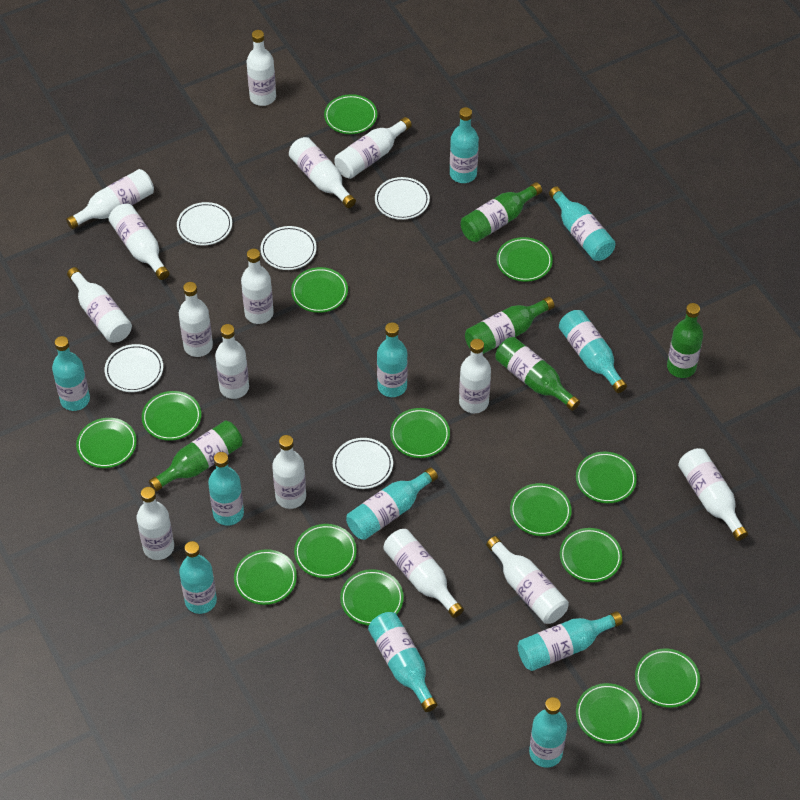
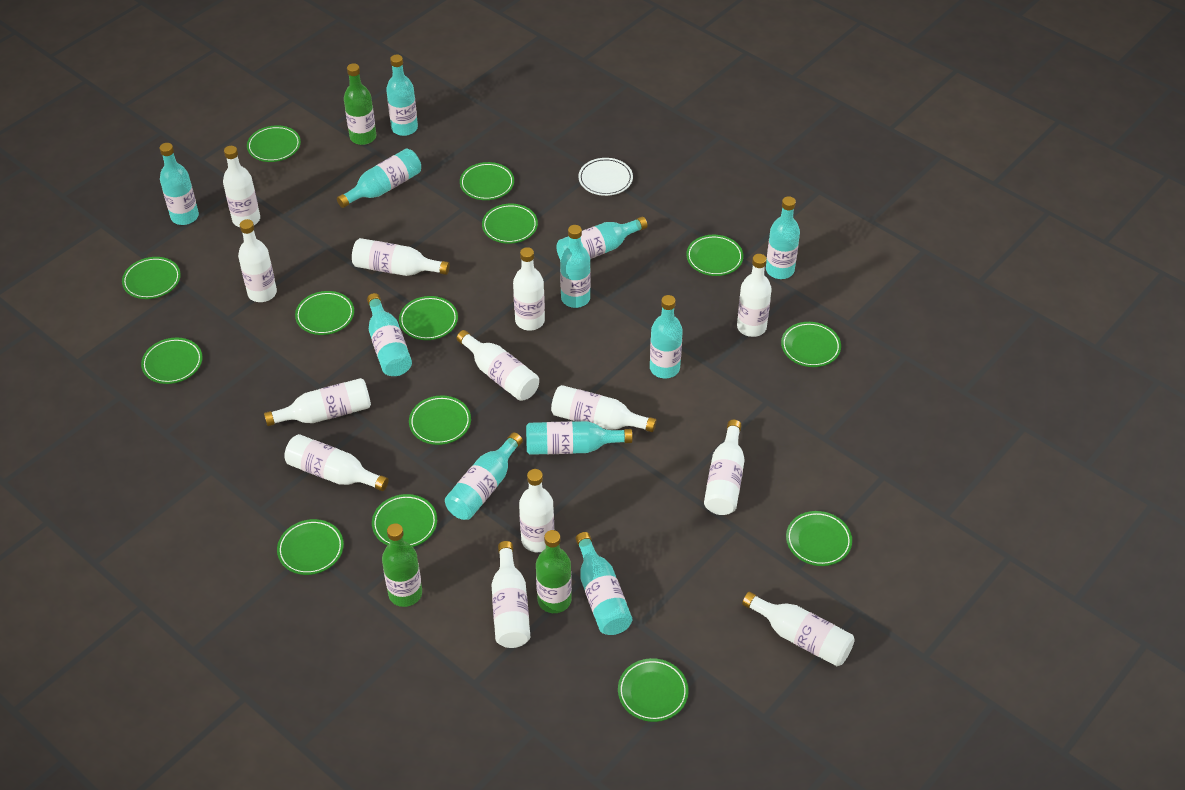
green bottle: [149,421,243,492] [461,182,542,242] [465,297,555,354] [495,337,580,411] [667,303,703,378] = 5 -> [344,63,376,145] [382,523,422,607] [536,530,572,613] = 3
white bottle: [66,169,154,229] [67,267,132,343] [109,204,170,280] [137,487,174,560] [179,282,213,357] [215,324,249,399] [241,249,274,324] [247,30,276,106] [272,435,306,509] [289,137,356,208] [335,117,412,179] [383,529,464,618] [459,339,491,413] [486,536,569,624] [678,448,748,541] = 15 -> [223,146,260,227] [238,219,277,302] [264,378,371,426] [284,434,388,491] [352,238,450,276] [456,330,539,401] [491,541,530,648] [513,247,545,331] [519,469,554,552] [551,385,657,432] [704,420,745,515] [737,254,772,337] [742,592,855,666] = 13
white plate: [105,344,163,392] [177,202,232,246] [260,226,317,270] [333,438,393,489] [375,177,430,220] = 5 -> [578,158,633,196] = 1

